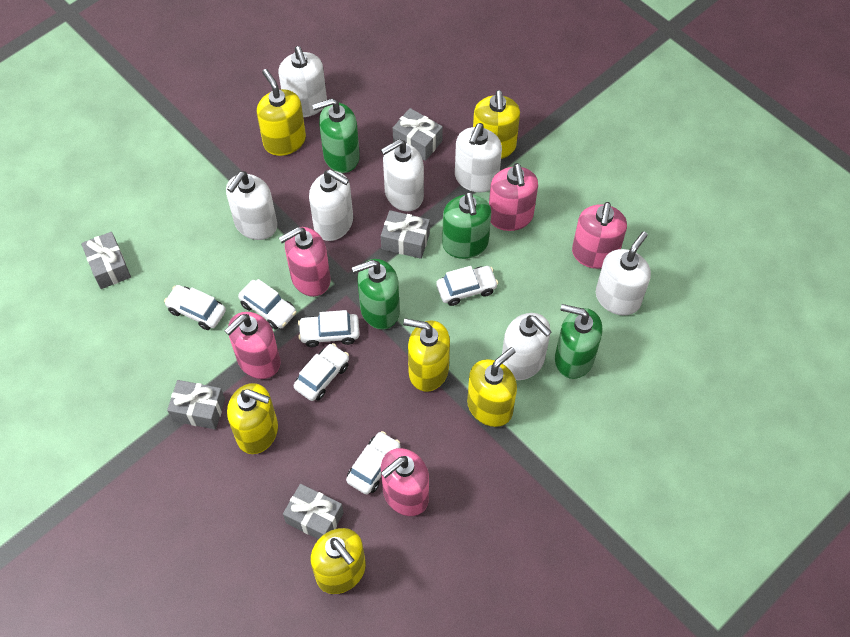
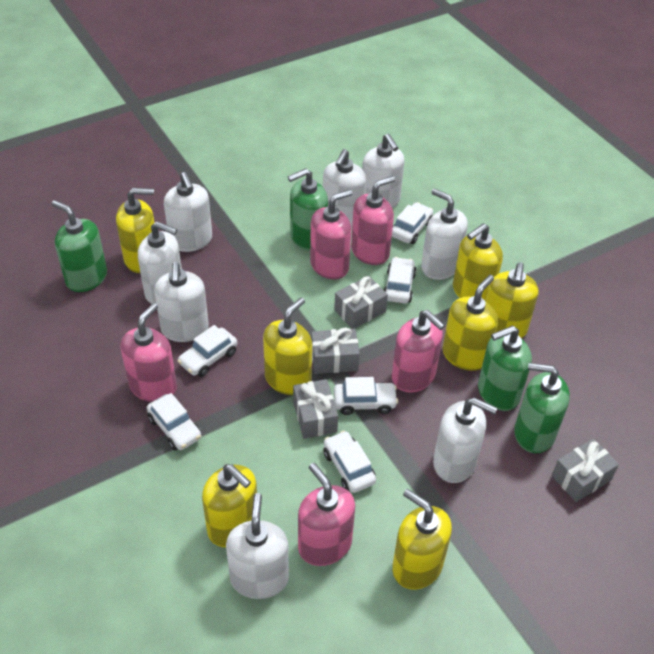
grey gift: [81,232,131,289] [167,380,225,430] [283,484,344,539] [381,210,430,259] [393,108,443,161] = 5 -> [293,379,338,439] [311,327,360,374] [334,276,388,329] [552,439,619,502] = 4
white soap dispenser: [226,171,277,240] [278,46,327,117] [309,169,353,241] [381,139,424,212] [455,123,502,192] [502,313,551,380] [596,231,651,315] = 7 -> [138,221,182,304] [154,262,209,342] [164,172,212,252] [226,493,289,599] [323,149,366,228] [362,134,404,208] [421,188,468,280] [433,398,497,483] = 8
yellow soap dispenser: [227,383,278,454] [257,69,306,156] [310,528,366,594] [403,318,450,392] [467,347,517,427] [473,90,520,159] = 6 -> [116,188,155,273] [202,464,257,547] [263,298,312,395] [392,489,452,590] [443,275,498,371] [453,223,503,300] [485,262,539,338] = 7

